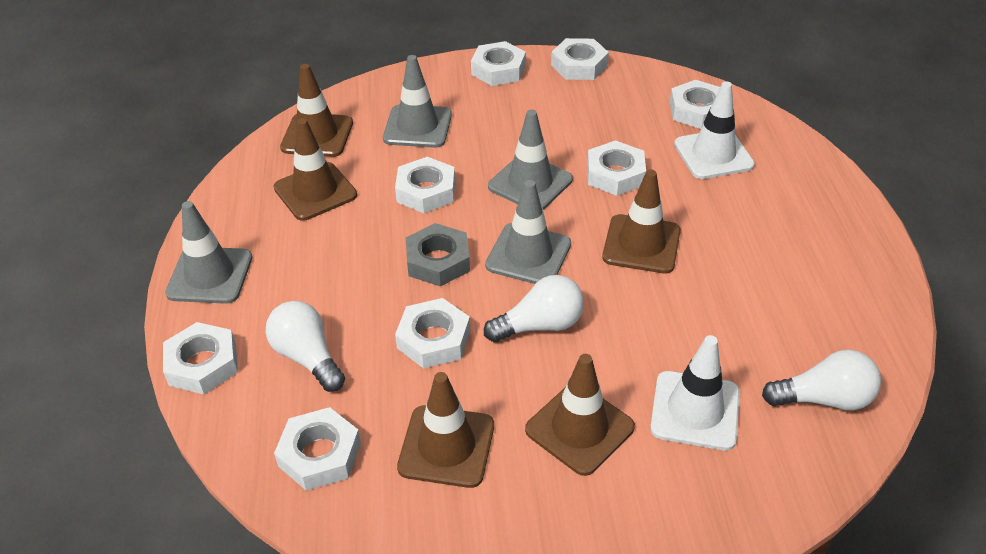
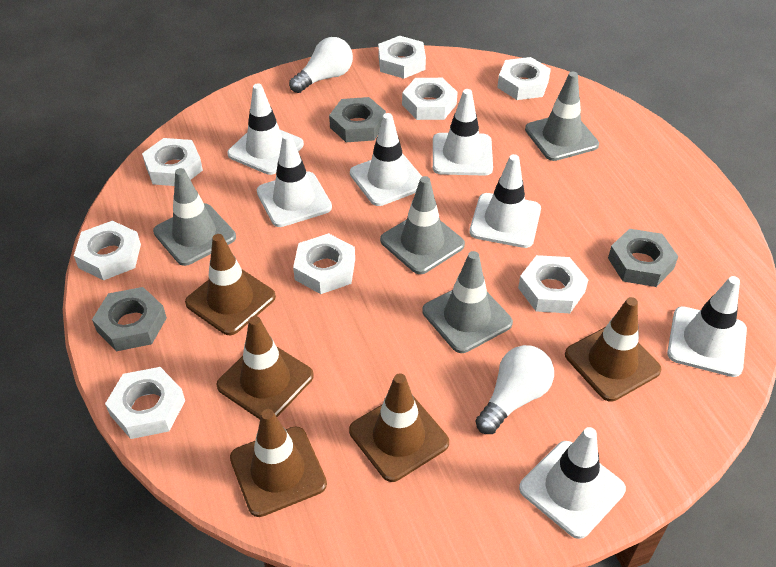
grey nut: [406,223,470,287] = 1 -> [92,287,167,351] [329,97,386,142] [608,229,678,287] = 3
white light bulb: [265,301,345,392] [484,275,584,342] [762,349,881,411] = 3 -> [289,37,353,93] [475,345,554,434] = 2
white traffic cone: [650,335,740,450] [674,81,755,179] = 2 -> [227,84,304,175] [257,133,332,227] [350,113,422,206] [433,89,493,176] [470,154,541,248] [519,427,626,539] [667,276,747,377] = 7

